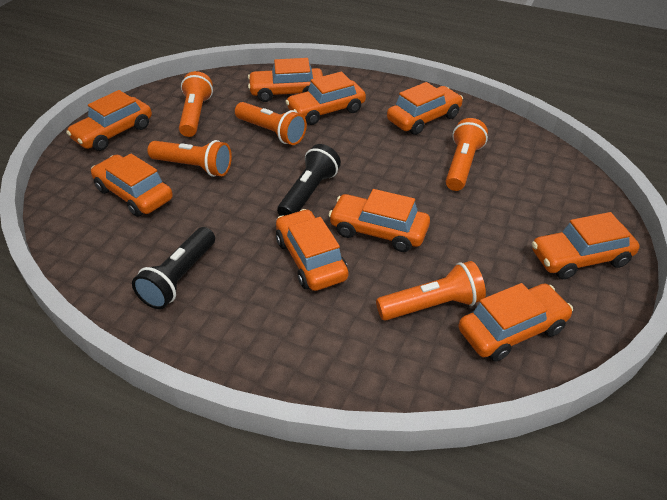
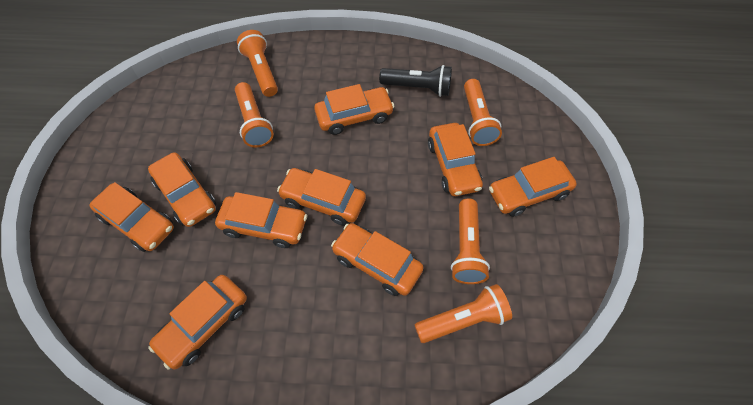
black flashlight: [132,227,215,309] [277,144,341,216] = 2 -> [379,65,452,97] = 1

